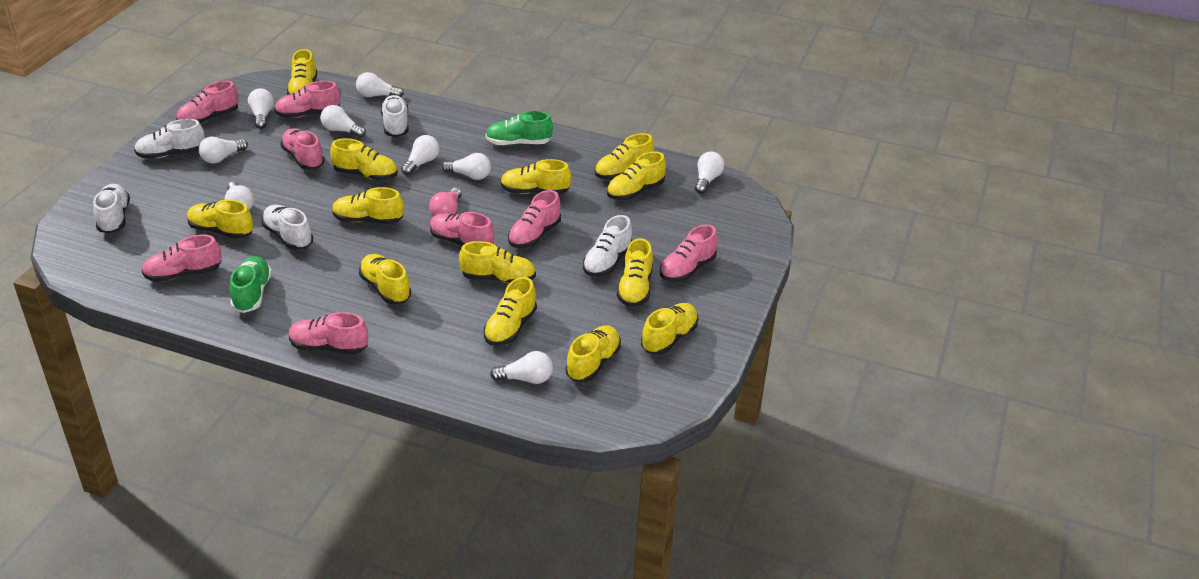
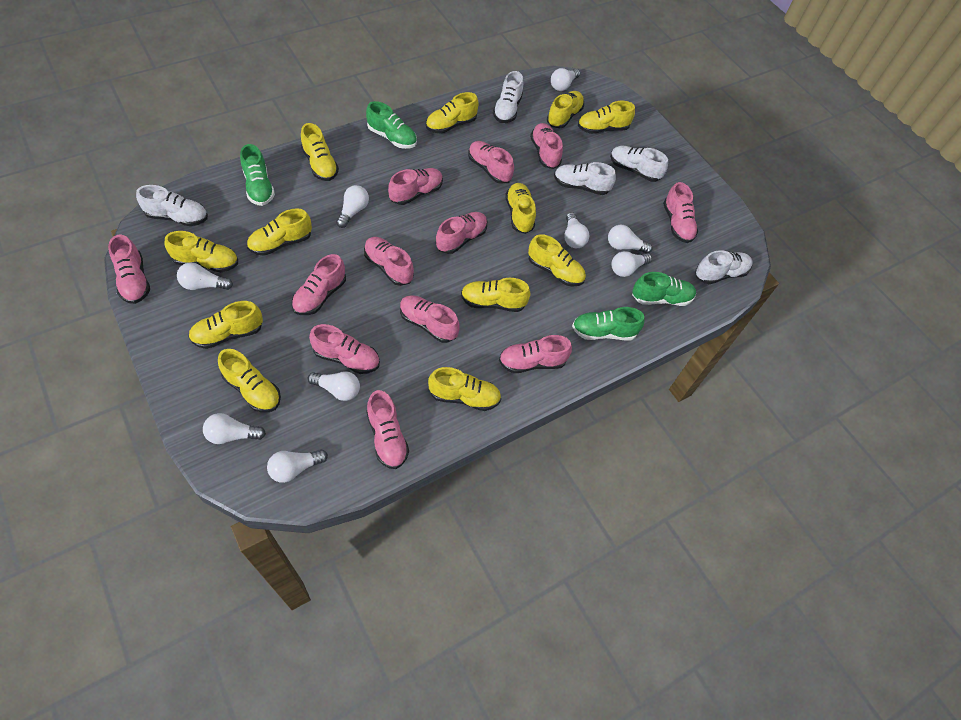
green shoe: [230,256,272,313] [485,111,553,146] = 2 -> [240,144,275,206] [366,101,417,149] [572,307,645,340] [632,272,696,306] = 4
pink light bulb: [429,188,462,216] = 1 -> none = 0
pink shoe: [141,235,222,282] [176,81,239,124] [274,81,340,118] [280,128,325,170] [289,312,368,355] [430,212,494,246] [508,190,561,248] [660,224,718,282] = 8 -> [108,235,150,304] [292,254,346,315] [309,324,380,374] [364,237,414,286] [366,390,409,469] [388,168,443,205] [400,295,460,343] [436,212,487,254] [468,141,514,184] [499,335,572,373] [530,123,563,169] [663,182,698,243] = 12
yellow shoe: [187,199,253,239] [287,49,317,95] [330,138,398,180] [332,187,404,224] [359,254,411,304] [459,241,536,283] [484,277,537,346] [500,159,571,195] [566,325,621,382] [595,133,654,180] [607,152,666,200] [617,238,653,307] [641,303,698,355] = 13 -> [165,231,238,272] [188,301,263,349] [218,349,281,412] [247,208,312,256] [301,123,339,181] [426,92,479,134] [428,367,501,411] [461,278,531,312] [505,183,536,234] [528,234,586,286] [547,91,584,128] [578,101,635,134] = 12

